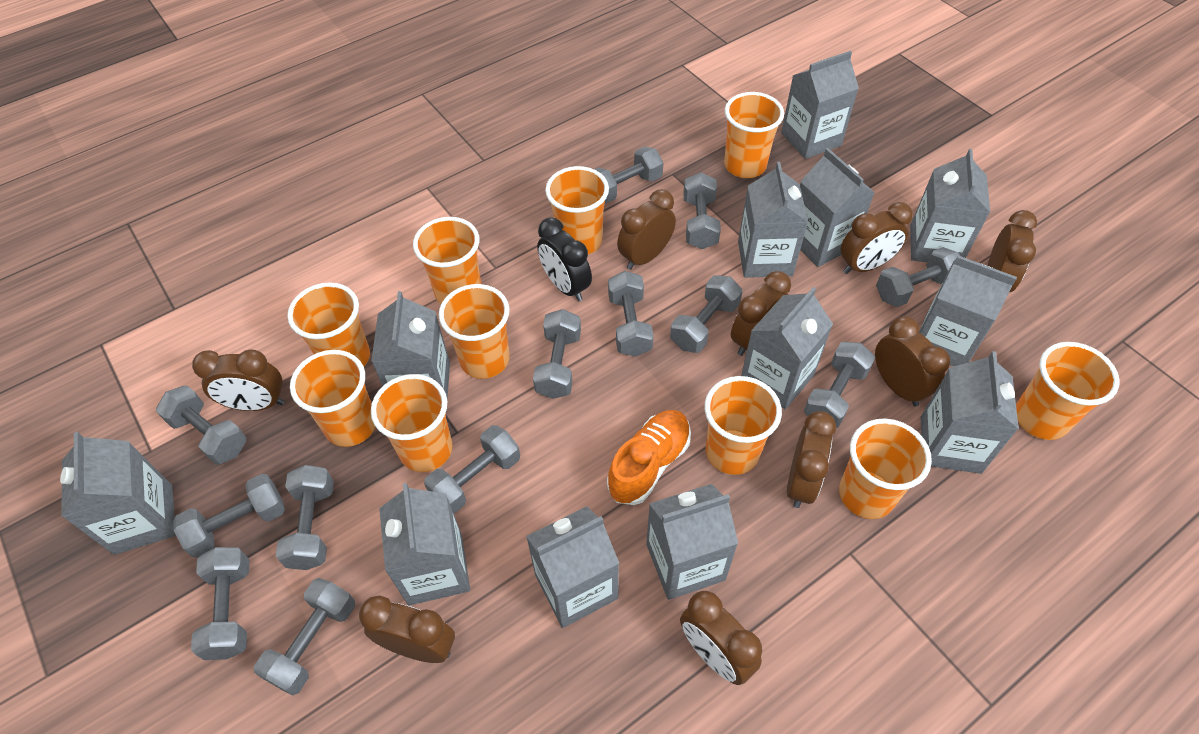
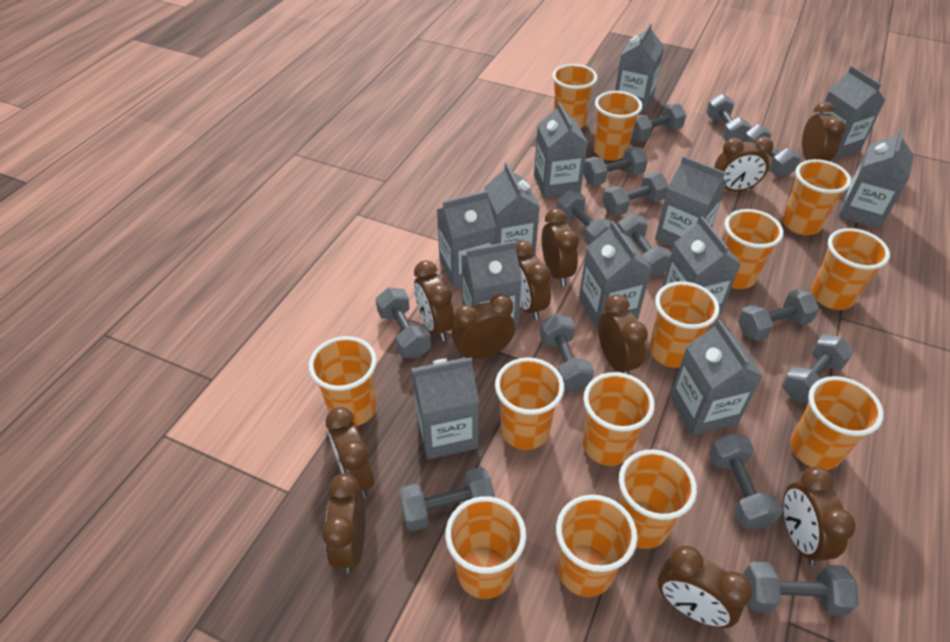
black clock: [537,217,592,301] = 1 -> none = 0
brown clock: [192,349,284,411] [359,595,455,663] [617,189,676,270] [680,591,762,685] [731,271,791,356] [787,411,836,508] [841,202,913,274] [875,316,950,407] [988,210,1037,292] = 9 -> [322,473,365,573] [326,407,374,498] [414,260,454,341] [452,294,515,359] [516,241,551,320] [542,208,579,286] [598,295,648,375] [658,546,753,628] [714,136,773,191] [783,466,856,566] [802,102,845,162] = 11
grey dumbbell: [156,385,247,465] [173,474,285,558] [191,547,249,660] [254,578,355,696] [276,465,334,570] [424,425,520,513] [533,309,581,399] [594,147,663,203] [608,271,654,357] [670,275,743,353] [683,172,721,249] [804,342,875,428] [876,247,960,307] = 13 -> [376,288,431,358] [399,467,495,532] [540,314,594,392] [557,190,611,245] [584,147,648,185] [602,172,669,216] [618,213,671,277] [631,103,686,141] [706,94,752,141] [709,433,783,530] [738,289,819,341] [742,124,801,177] [743,562,859,616] [781,334,854,404] = 14
orange cup: [287,282,370,366] [290,350,375,447] [371,374,452,472] [413,217,481,304] [439,284,510,379] [545,166,609,254] [705,376,782,475] [724,92,784,178] [839,419,932,519] [1016,342,1120,440] = 10 -> [308,336,377,426] [445,496,526,599] [495,357,564,450] [552,64,597,129] [556,495,637,597] [583,372,655,466] [594,91,642,161] [618,449,697,549] [649,281,719,368] [723,209,784,289] [782,159,851,235] [790,376,884,470] [811,228,890,310] = 13
orange shoe: [607,410,691,505] = 1 -> none = 0

